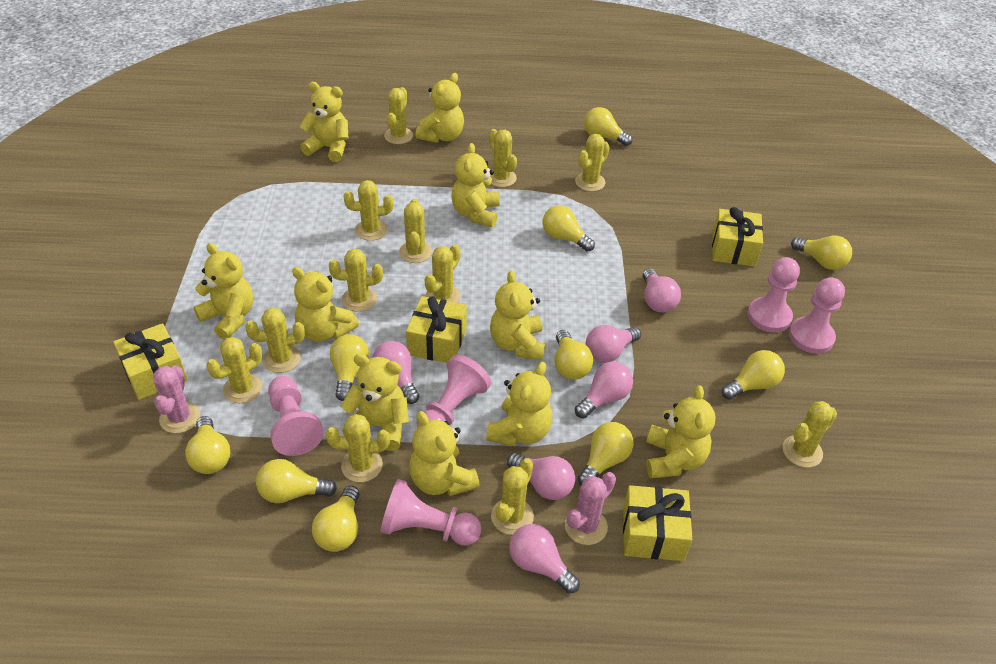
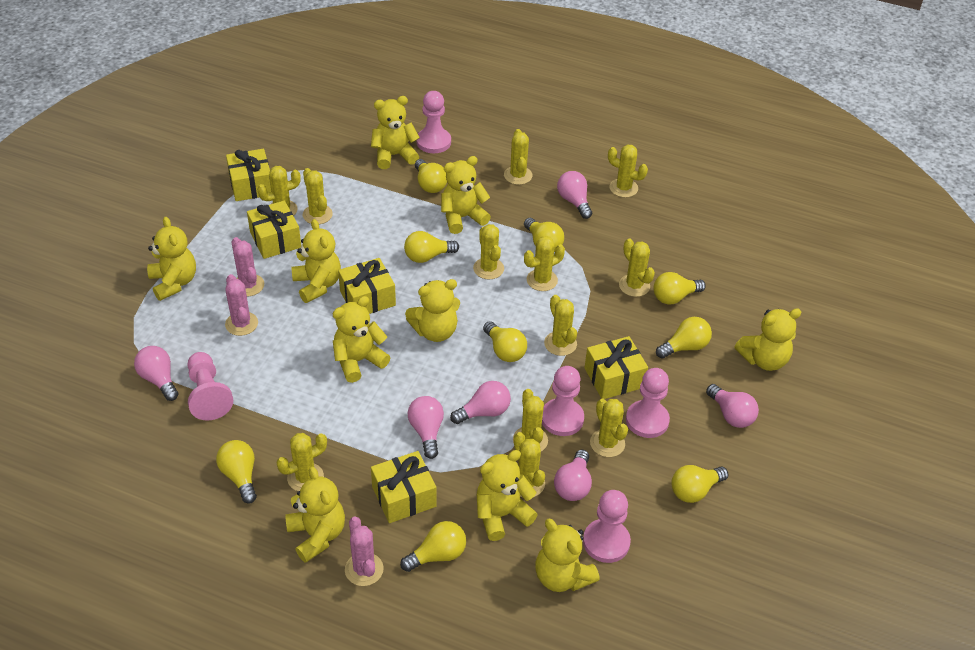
pink cactus: [153,365,200,433] [565,472,616,545] = 2 -> [225,274,258,336] [232,237,264,296] [345,516,384,586] = 3
yellow gift: [113,323,188,400] [406,296,467,363] [623,485,692,561] [712,207,763,266] = 4 -> [226,149,271,201] [247,201,301,259] [338,258,396,314] [371,451,437,523] [584,336,648,399] = 5
yellow light bulb: [185,416,230,474] [256,459,337,503] [312,486,360,552] [330,334,369,401] [543,205,595,252] [554,330,593,380] [578,422,634,486] [584,107,632,146] [722,350,785,400] [791,236,852,270] = 10 -> [216,440,257,504] [400,521,466,572] [404,231,459,263] [415,159,447,193] [483,321,527,362] [524,218,564,252] [653,272,706,304] [656,317,712,358] [671,465,728,503] = 9

